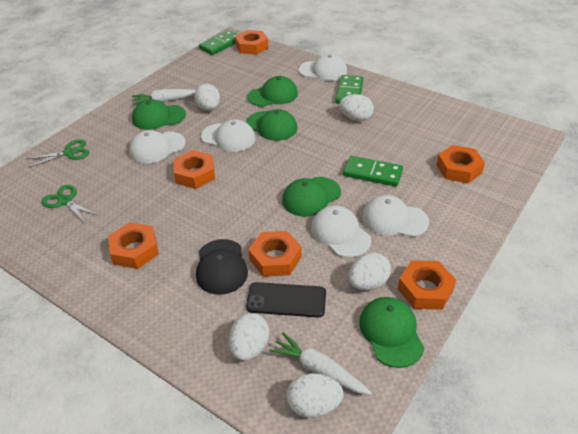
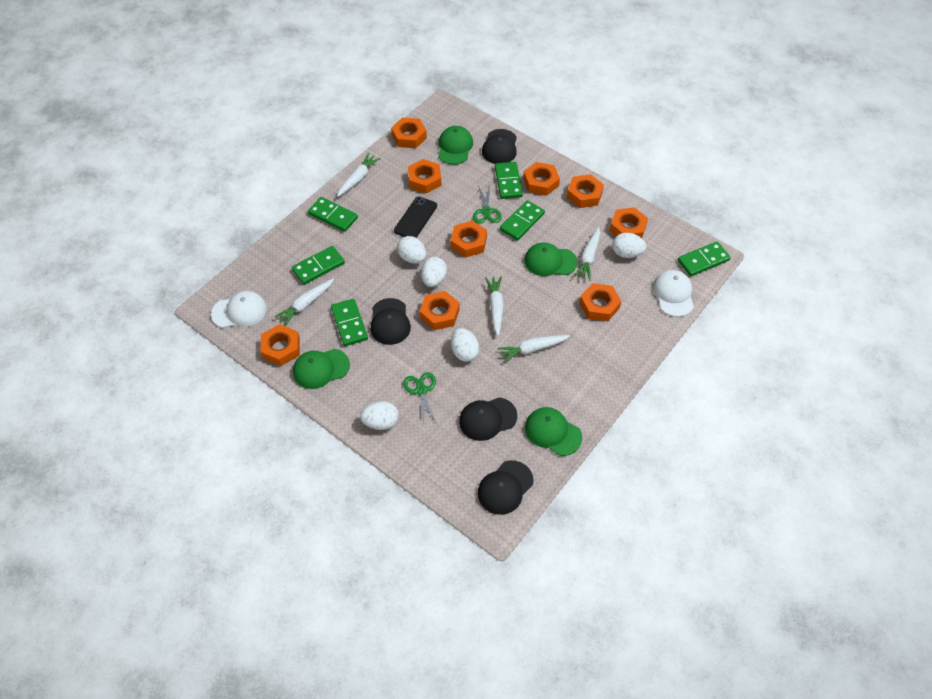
black cap: [196,239,248,295] = 1 -> [371,298,411,345] [459,397,517,441] [478,460,534,515] [482,129,517,164] = 4
green cap: [132,99,186,130] [246,109,297,141] [247,76,298,107] [282,177,341,217] [359,297,424,368] = 5 -> [293,349,350,389] [438,126,473,165] [524,242,577,276] [525,407,582,456] = 4
green domino: [199,30,238,55] [336,75,364,104] [343,156,403,187] = 3 -> [292,246,345,285] [308,197,358,232] [331,299,368,346] [495,162,523,199] [500,200,545,241] [678,242,731,276] = 6
orange nut: [108,222,159,269] [174,150,215,189] [235,30,269,55] [248,231,302,277] [398,260,456,310] [437,145,485,184] = 6 -> [260,324,300,366] [391,118,427,148] [408,159,442,194] [420,291,460,330] [451,221,487,258] [523,162,560,196] [567,174,604,208] [579,283,621,321] [610,207,648,238] = 9
white cap: [129,130,185,163] [201,119,256,152] [299,54,347,81] [311,206,371,258] [362,195,429,237] = 5 -> [211,291,267,328] [653,270,694,317] = 2
white carrot: [132,89,196,105] [269,332,372,395] = 2 -> [274,278,334,326] [337,153,381,197] [485,277,504,336] [498,335,570,362] [574,227,600,281] = 5

